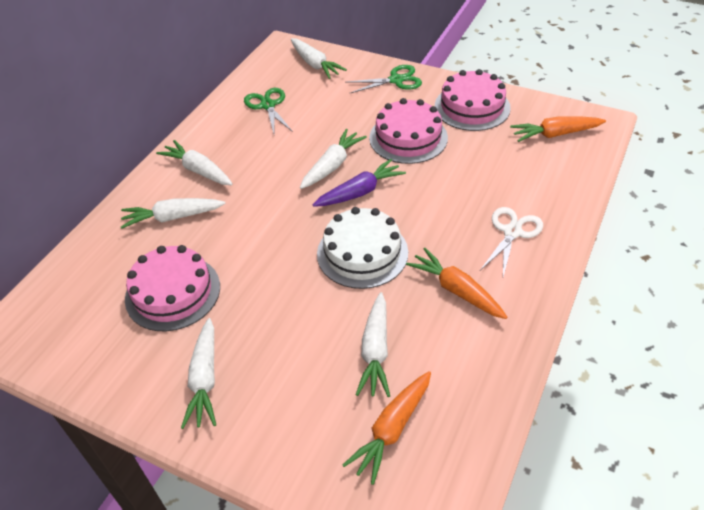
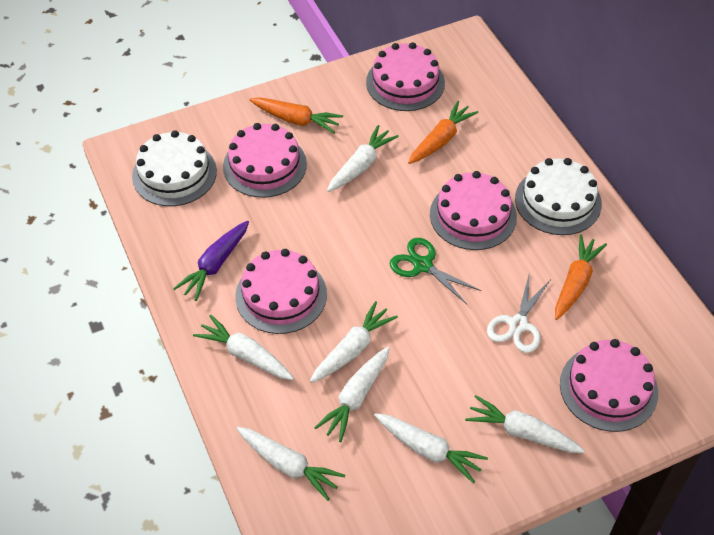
green scissors: [244,88,293,134] [345,65,422,93] = 2 -> [390,238,481,304] = 1
pink cake: [125,245,220,331] [369,98,448,164] [435,69,511,131] = 3 -> [223,123,307,198] [235,249,327,334] [366,42,445,111] [430,171,517,250] [560,339,658,432] = 5
white cake: [317,207,408,289] = 1 -> [132,130,217,206] [515,158,602,235] = 2
white carrot: [121,198,226,229] [156,140,233,185] [181,318,216,429] [291,38,347,79] [300,129,367,189] [356,292,390,397] = 6 -> [193,315,294,380] [236,427,345,501] [310,301,398,383] [314,347,390,442] [327,125,399,192] [374,413,488,484] [465,395,585,453] = 7

